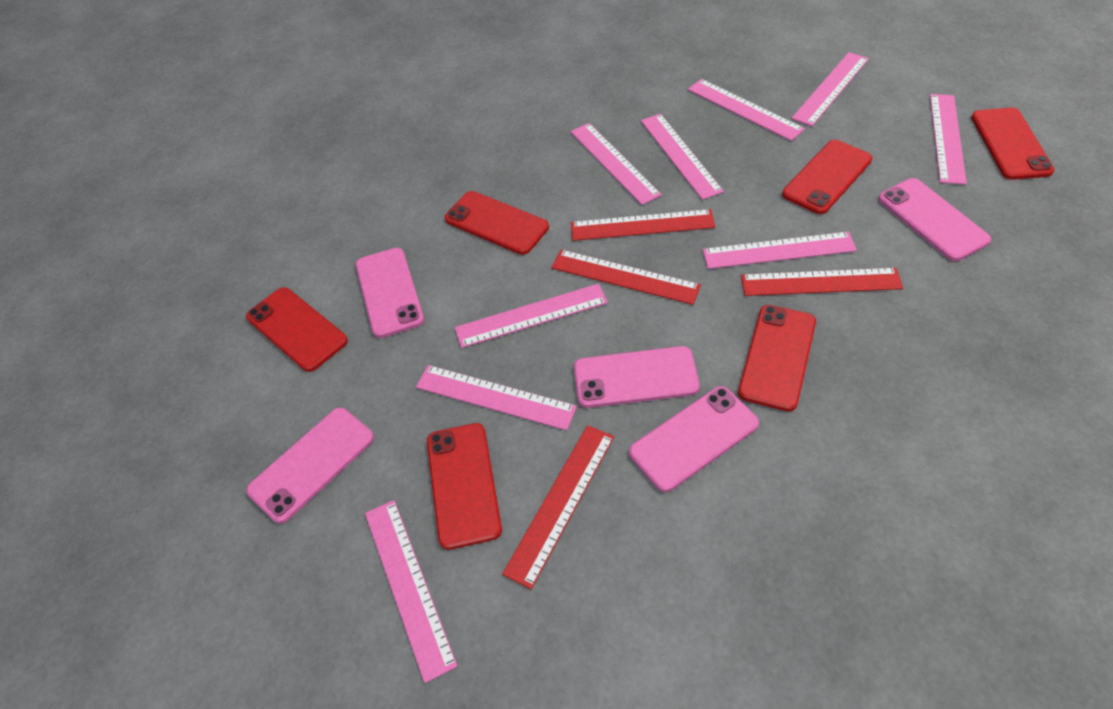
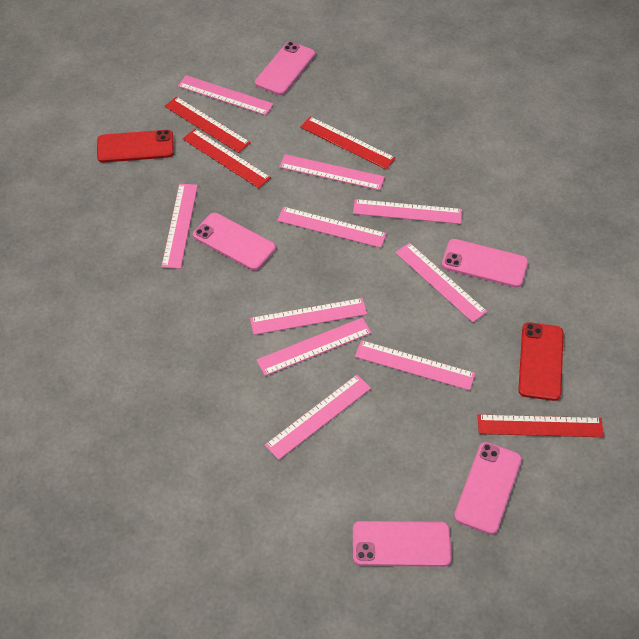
pink ruler: [365,500,458,683] [416,365,577,431] [455,284,608,348] [570,123,662,205] [641,114,724,200] [688,79,805,141] [703,232,857,269] [791,52,869,126] [930,94,967,185] = 9 -> [161,184,198,269] [178,75,274,115] [250,298,367,335] [257,318,372,376] [265,375,371,460] [277,207,387,248] [279,154,385,190] [353,199,462,224] [355,340,475,391] [395,243,487,322] = 10
red phone: [246,287,348,372] [427,423,502,550] [445,191,549,255] [738,305,816,411] [782,140,872,214] [971,107,1055,180] = 6 -> [97,130,174,163] [518,322,564,401] = 2

